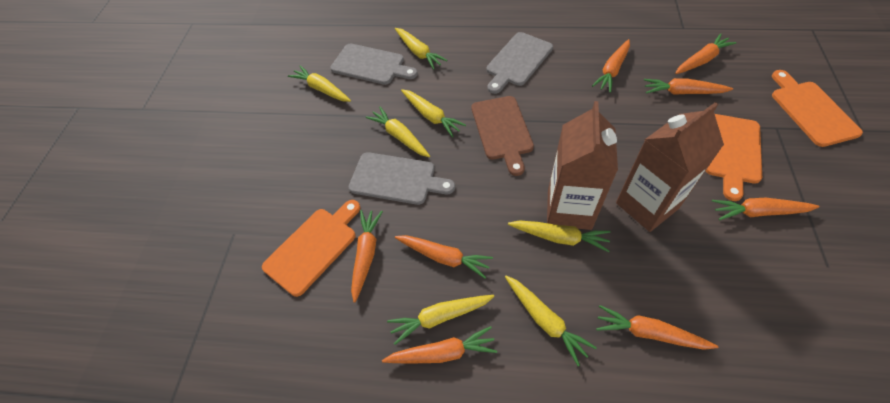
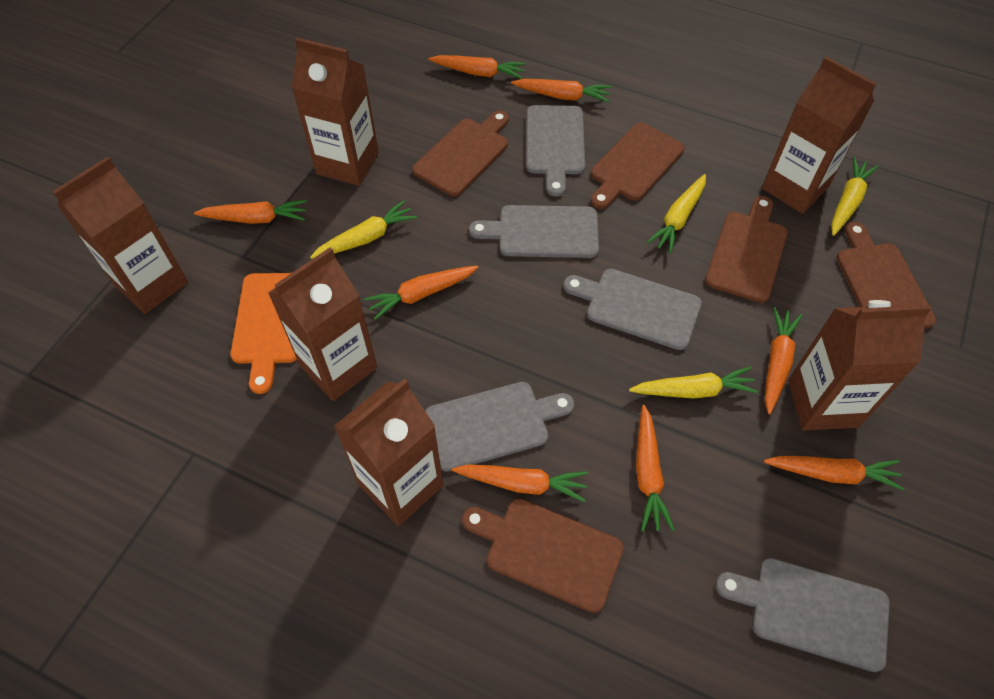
brown carton: [547,101,618,230] [616,102,724,232] = 2 -> [52,157,188,314] [268,247,377,401] [291,37,379,186] [334,379,444,526] [762,56,877,214] [788,300,932,431] = 6
brown cutting board: [471,96,534,176] = 1 -> [412,110,509,196] [462,499,624,613] [591,122,685,209] [705,196,788,303] [837,222,936,329] = 5
grey cutting board: [330,43,418,85] [349,152,455,205] [486,32,553,94] = 3 -> [425,382,574,472] [469,205,599,258] [526,105,585,197] [563,269,702,350] [715,558,890,672] = 5
orange cutting board: [262,200,360,297] [706,114,762,201] [772,70,863,147] = 3 -> [230,273,297,394] = 1
yellow carrot: [288,65,351,102] [366,107,430,157] [387,295,494,345] [395,28,448,70] [401,89,466,137] [505,276,597,366] [508,220,611,252] = 7 -> [310,200,417,259] [629,366,759,399] [646,174,706,254] [831,157,878,236] = 4

